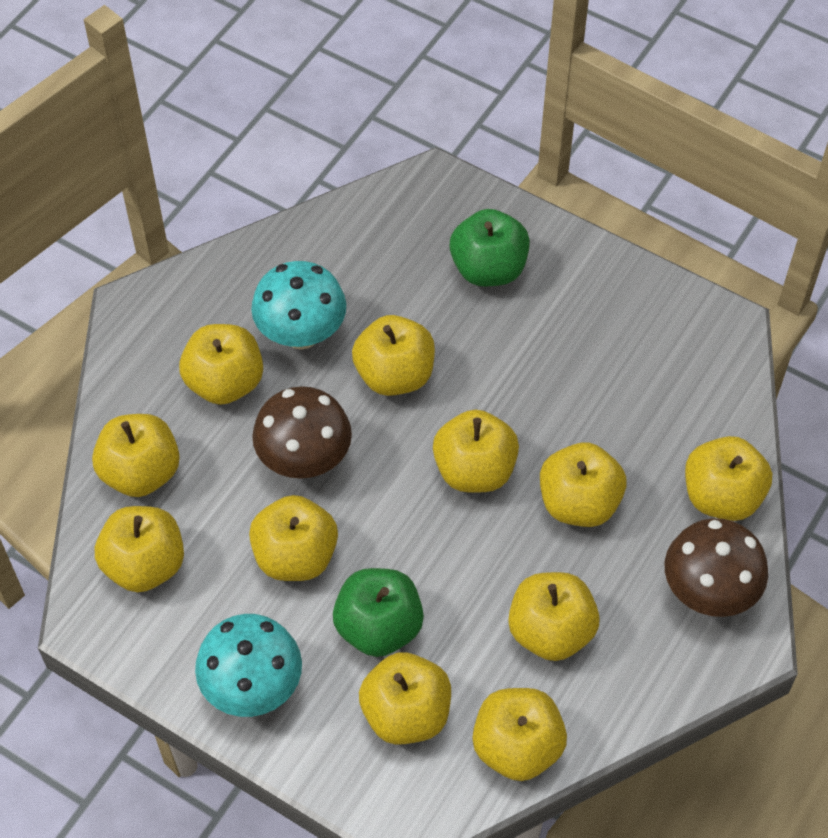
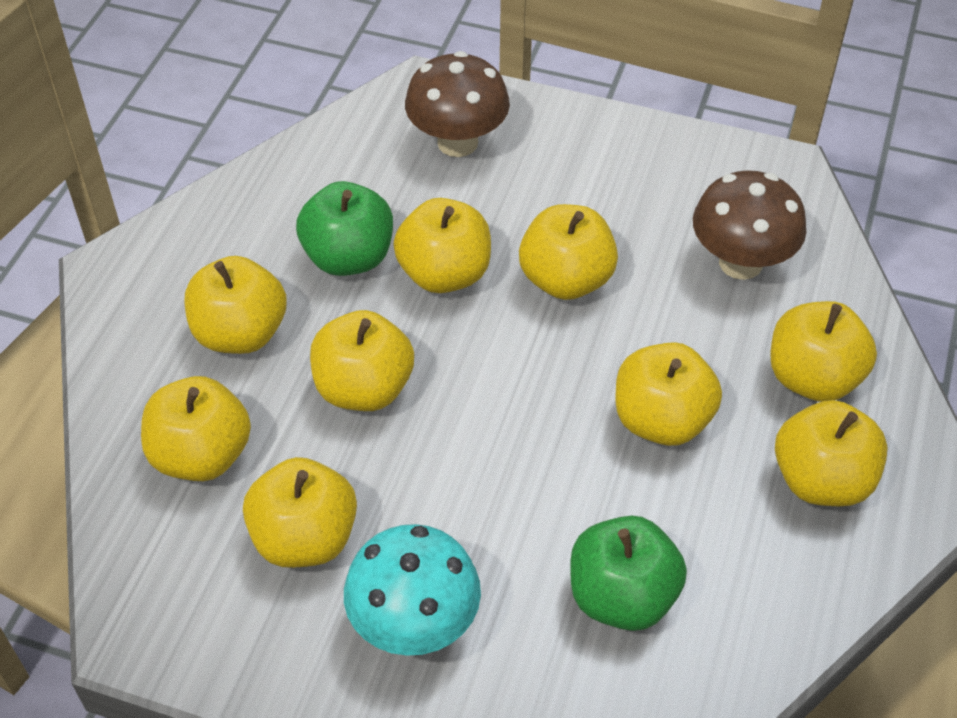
turquoise mushroom: [195,614,302,717] [251,261,346,350] = 2 -> [344,524,481,656] = 1
yellow apple: [92,414,180,497] [95,506,184,592] [179,324,263,405] [249,495,338,581] [352,315,435,396] [359,652,451,745] [433,409,519,492] [472,688,567,781] [508,572,600,661] [540,443,626,527] [685,436,772,521] = 11 -> [141,376,251,481] [185,256,287,354] [243,457,357,568] [310,310,414,411] [393,198,491,293] [519,204,618,300] [615,342,722,446] [770,301,877,402] [775,400,888,506] = 9

